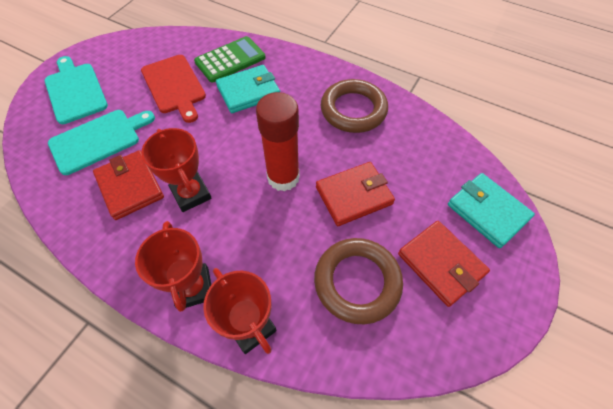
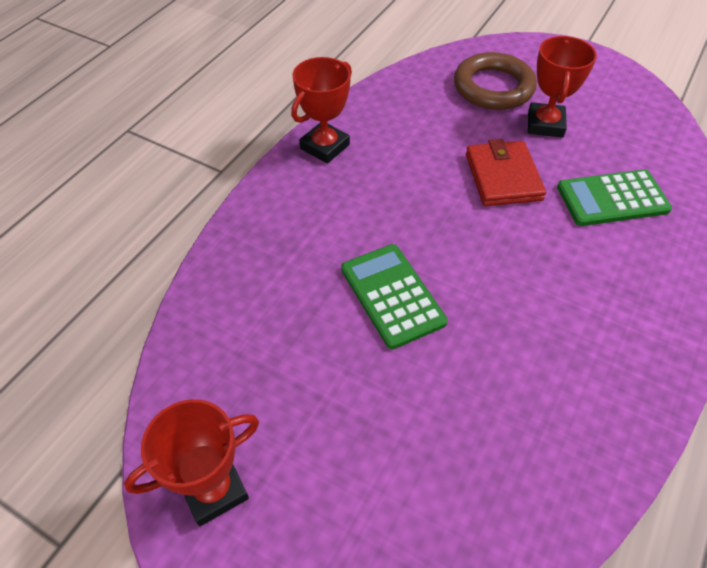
brown ring: [314,238,403,324] [321,79,388,133] = 2 -> [454,52,537,110] = 1
green calculator: [194,36,266,83] = 1 -> [341,244,448,349] [557,169,672,226] = 2
red cutting board: [141,55,206,123] = 1 -> none = 0
red glue stick: [256,92,300,191] = 1 -> none = 0
red wallet: [93,150,164,220] [316,162,395,226] [398,221,490,307] = 3 -> [466,139,546,206] = 1
turquoise cutting board: [45,56,108,124] [48,110,155,175] = 2 -> none = 0
turquoise wallet: [216,65,280,113] [448,173,535,248] = 2 -> none = 0

